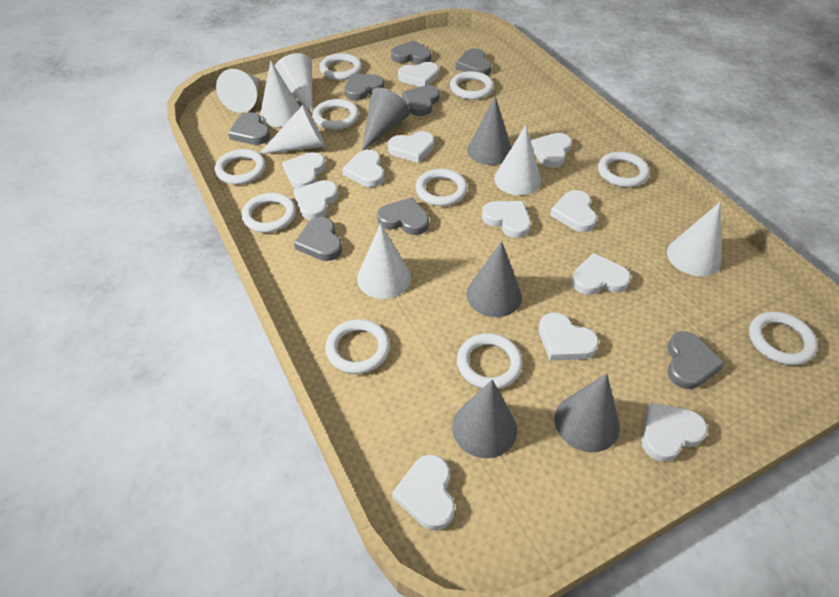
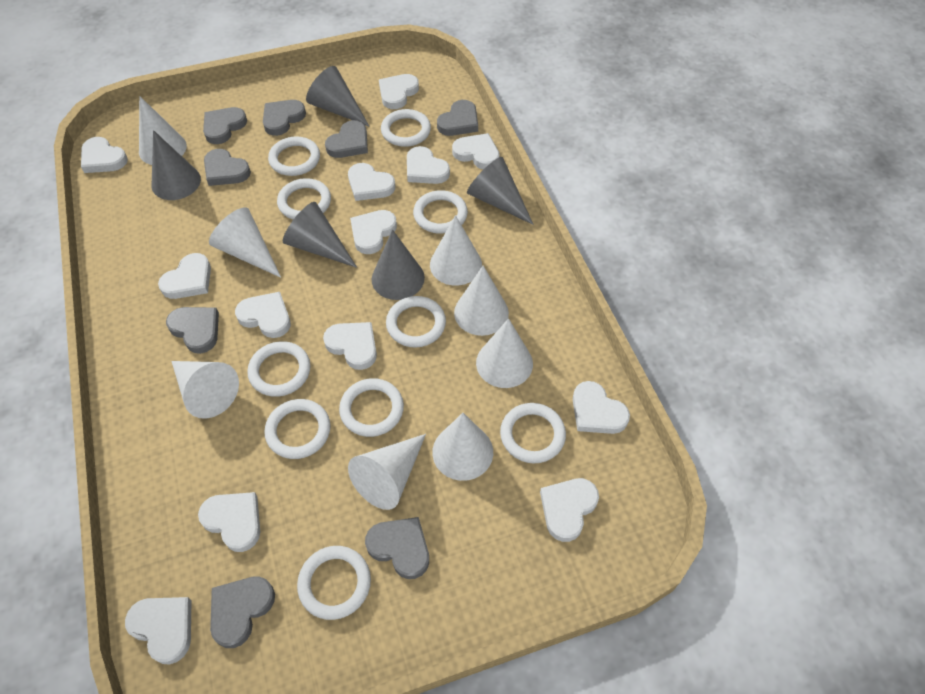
white cone: [216,69,259,113] [260,61,300,127] [260,105,325,154] [275,53,313,114] [357,223,411,299] [494,125,541,195] [667,202,721,276] = 7 -> [139,96,187,165] [171,361,239,419] [209,207,281,278] [348,434,426,510] [430,215,482,286] [432,413,493,481] [454,266,509,336] [476,318,533,388] = 8
white heart: [282,152,326,189] [293,180,338,220] [342,150,384,187] [388,131,434,163] [392,455,455,530] [398,62,439,87] [482,201,531,238] [531,133,572,168] [539,313,599,361] [550,190,597,232] [572,253,631,295] [642,403,708,462] = 12 -> [81,137,128,173] [125,597,192,665] [158,253,211,299] [198,492,260,552] [235,292,291,338] [323,322,377,370] [348,163,395,201] [350,210,397,254] [379,74,419,109] [407,146,450,184] [452,133,500,170] [540,478,599,542] [573,381,630,434] = 13

